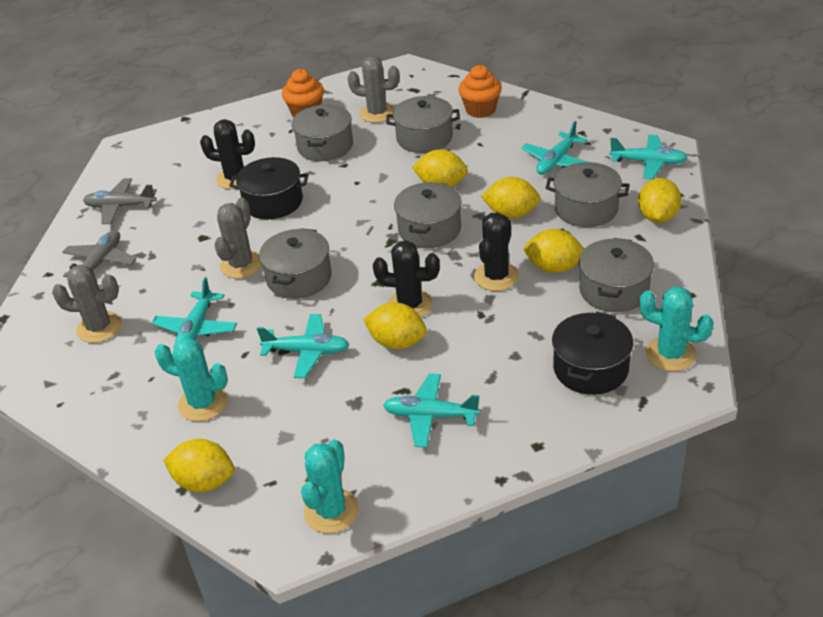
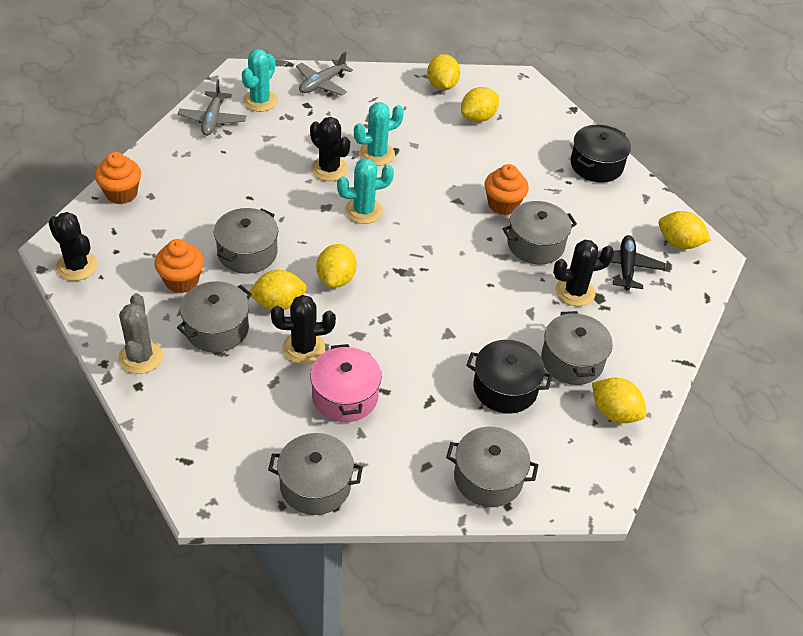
black cactus: [200,119,255,189] [373,240,440,317] [474,213,519,291] = 3 -> [48,212,98,281] [271,295,336,365] [310,117,350,181] [553,240,614,306] = 4
black plane: none = 0 -> [597,235,665,291] = 1
grey cactus: [52,265,122,343] [214,198,262,279] [347,56,400,123] = 3 -> [118,293,163,374] = 1
orange cupcake: [282,69,324,118] [458,65,502,118] = 2 -> [95,152,141,204] [154,239,204,293] [484,164,529,215] = 3
pink pot: none = 0 -> [310,344,382,422] = 1
turquoise plane: [152,277,237,343] [257,314,349,378] [383,374,480,448] [521,121,588,175] [609,135,688,179] = 5 -> none = 0

